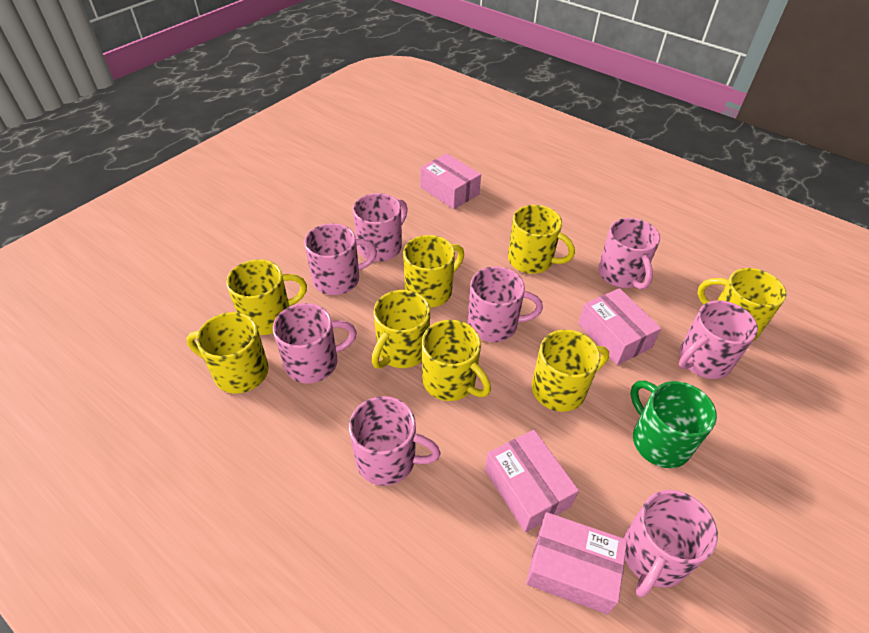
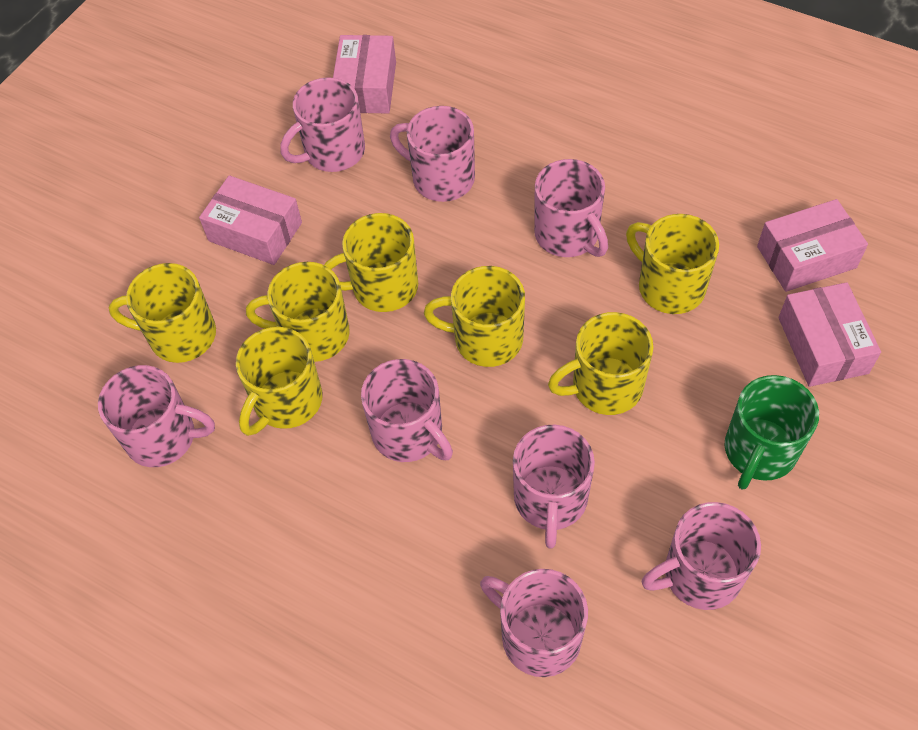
yellow mug: [186,312,269,394] [226,259,307,335] [372,290,430,369] [403,235,464,308] [422,320,491,401] [508,205,575,274] [532,330,609,412] [697,268,787,341] = 8 -> [109,263,216,363] [236,327,323,436] [246,262,350,362] [324,213,418,312] [424,266,525,367] [548,312,654,415] [626,214,719,314] = 7

